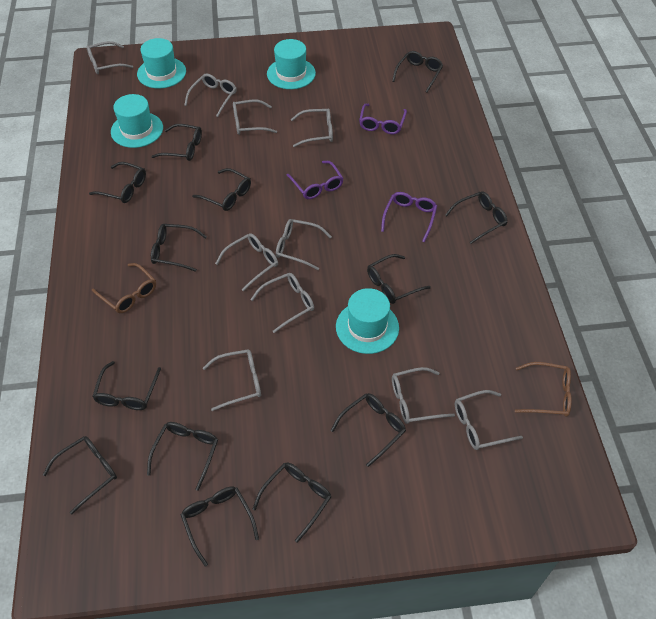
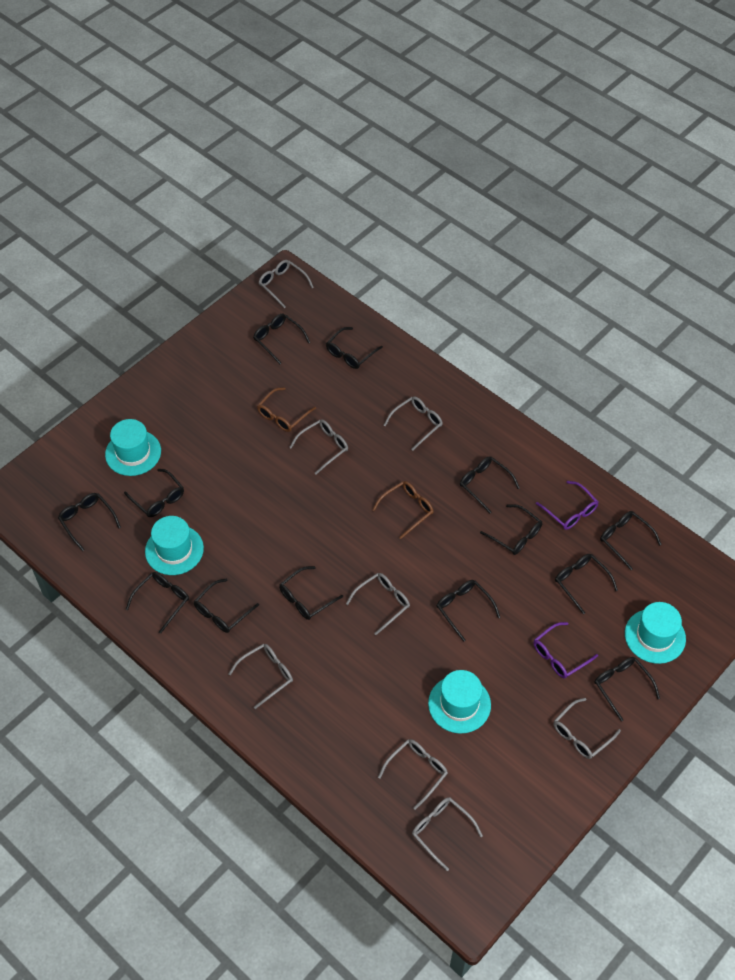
grey glasses: [86,41,133,74] [184,74,237,117] [203,349,261,411] [215,233,278,291] [233,100,277,135] [250,273,314,333] [276,219,332,270] [291,108,333,147] [392,367,455,424] [455,390,523,450] = 10 -> [229,644,293,709] [258,260,314,308] [289,419,348,474] [346,573,410,635] [378,739,448,810] [384,396,443,451] [412,797,483,871] [554,698,621,759] = 8
purple glasses: [287,161,344,199] [359,104,407,134] [381,192,437,242] = 3 -> [534,622,598,678] [536,481,598,530] = 2

